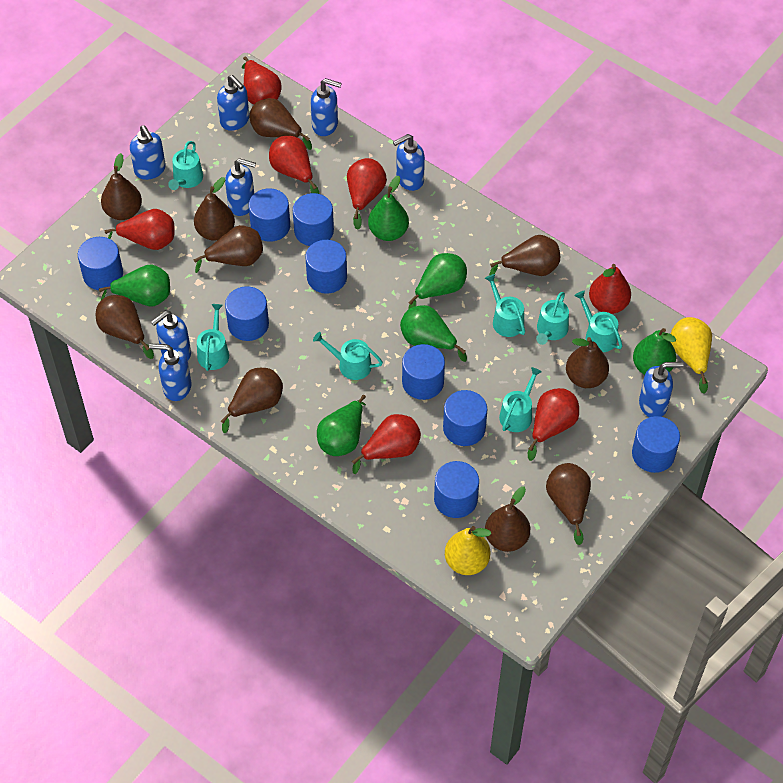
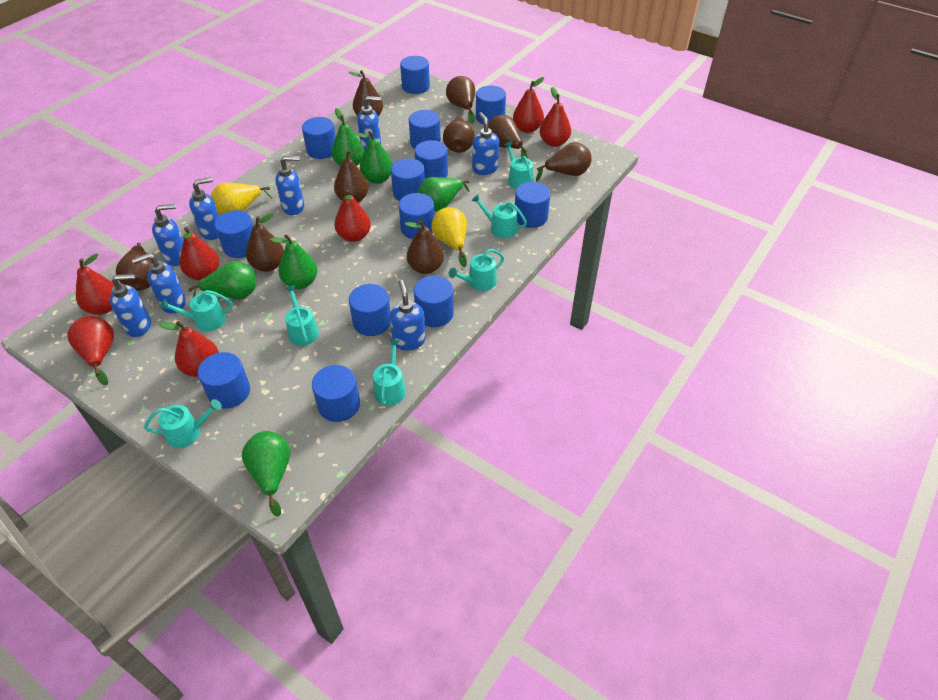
blue cylinder: [78,237,123,290] [225,286,269,341] [249,188,290,242] [293,193,334,246] [305,240,347,294] [402,344,445,400] [434,461,479,518] [443,390,487,446] [632,416,680,473] = 9 -> [198,352,250,409] [215,210,254,258] [302,117,336,159] [312,365,360,422] [349,284,391,336] [391,158,425,201] [399,193,435,239] [400,56,430,94] [409,110,441,149] [414,140,448,179] [414,276,454,327] [476,85,506,125] [515,182,550,228] = 13
brown pear: [96,295,154,359] [101,153,142,220] [194,177,235,241] [194,225,263,273] [221,368,283,433] [249,98,312,150] [485,486,530,552] [489,235,560,276] [546,463,591,545] [566,337,609,388] = 10 -> [116,243,152,291] [246,213,284,272] [334,146,369,203] [348,70,383,116] [405,220,444,274] [443,116,475,153] [446,76,475,124] [488,115,528,159] [536,142,592,182] = 9

